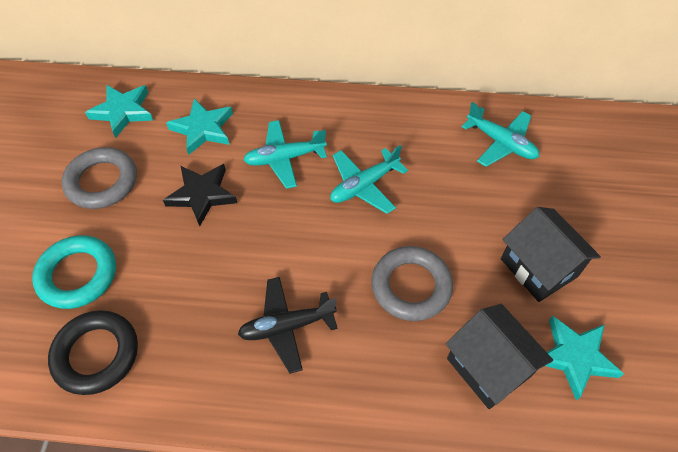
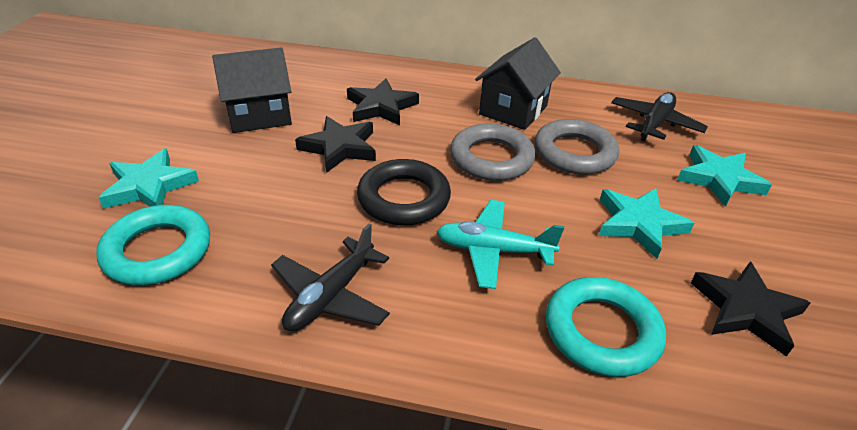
black plane: [238,277,338,374] = 1 -> [271,223,390,332] [611,92,708,141] = 2
black star: [163,164,237,226] = 1 -> [295,116,376,173] [347,79,419,125] [691,261,810,357] = 3
turquoise plane: [243,120,327,189] [330,145,408,214] [462,102,539,167] = 3 -> [437,200,564,289] = 1
turquoise ring: [32,235,116,309] = 1 -> [96,205,210,285] [546,277,666,377] = 2

